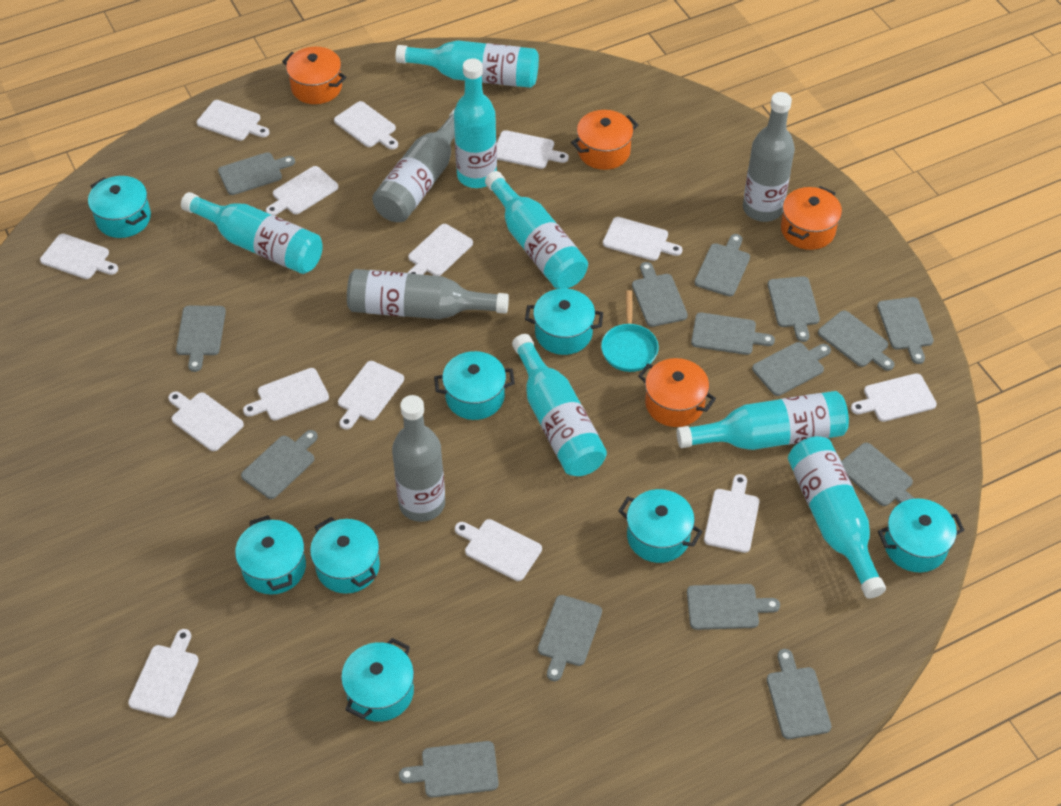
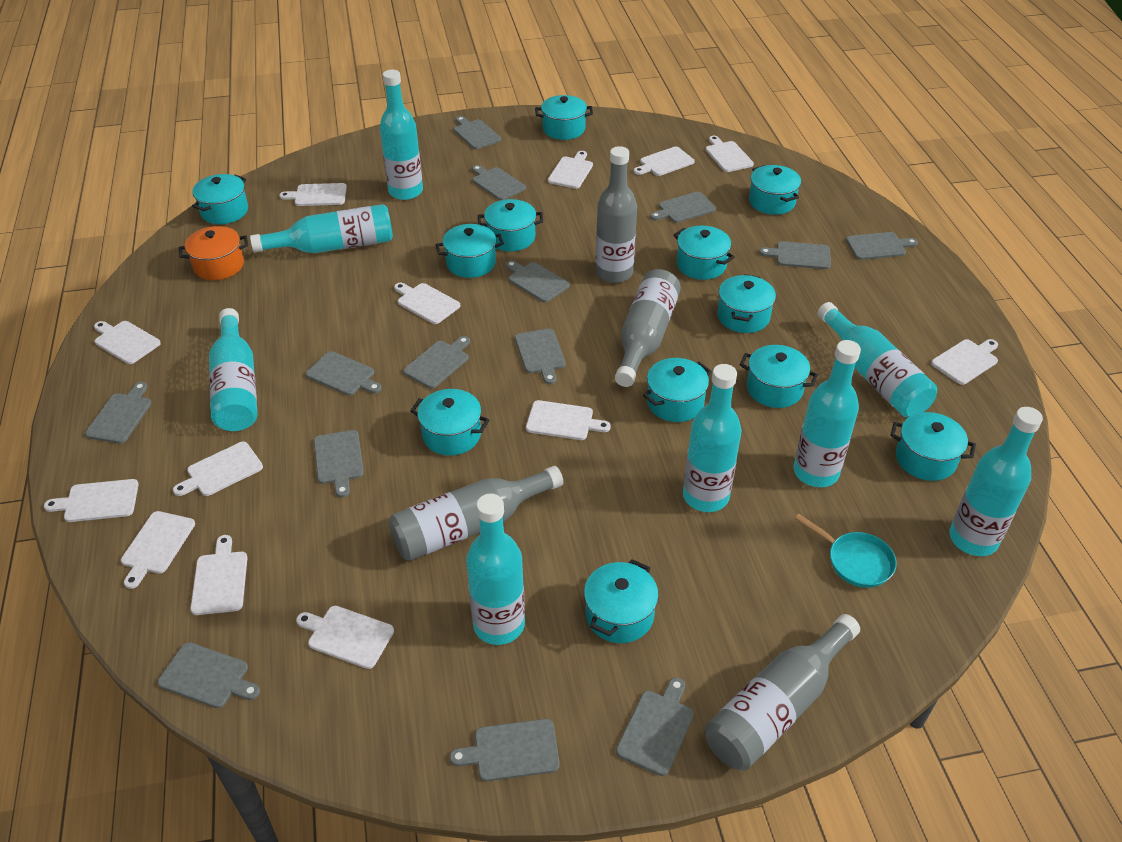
grey cutting board: [176,306,226,372] [218,152,295,195] [241,430,318,499] [399,741,499,798] [538,595,602,681] [632,262,688,327] [687,584,780,630] [691,312,775,355] [695,234,750,296] [752,342,831,396] [767,649,831,739] [768,276,820,342] [818,310,894,371] [841,443,915,506] [877,297,934,364] = 15 -> [85,382,152,444] [158,642,260,708] [306,351,382,396] [314,430,364,497] [403,336,470,389] [450,719,560,781] [454,116,501,149] [472,165,526,200] [506,260,570,302] [515,328,566,384] [616,677,694,776] [650,192,716,223] [759,241,831,269] [846,232,918,260] = 14
orange pot: [282,47,347,104] [571,110,638,170] [638,358,716,427] [781,186,842,250] = 4 -> [179,226,248,280] = 1
turquoise bottle: [181,192,323,274] [395,40,539,88] [454,58,497,188] [485,171,588,289] [512,334,607,476] [677,391,849,450] [788,436,886,598] = 7 -> [209,308,257,431] [250,204,393,253] [380,70,423,200] [466,494,525,645] [683,364,742,512] [794,340,861,487] [817,302,937,417] [949,407,1043,556] = 8
turquoise pot: [88,176,151,238] [235,515,306,595] [310,517,380,594] [341,638,414,722] [434,351,515,420] [525,289,603,355] [618,489,703,563] [878,498,964,573] = 8 -> [192,174,248,224] [410,389,490,456] [435,224,504,278] [478,199,543,251] [535,95,593,140] [584,559,659,643] [643,358,711,422] [674,226,735,280] [717,274,776,333] [739,345,818,408] [749,165,801,215] [890,412,976,481] = 12
white cutting board: [40,234,118,279] [128,629,199,718] [168,391,244,451] [197,100,269,141] [243,368,329,421] [266,166,338,216] [334,101,398,149] [338,361,404,430] [408,224,473,276] [455,519,542,581] [497,130,569,169] [603,217,682,261] [704,474,760,553] [851,373,937,422] = 14 -> [44,479,139,522] [94,321,161,364] [121,511,195,589] [173,442,263,496] [190,535,247,615] [279,183,347,206] [296,606,394,669] [394,283,460,324] [526,400,611,440] [548,151,593,189] [634,147,695,176] [706,136,754,172] [931,339,998,385] = 13

